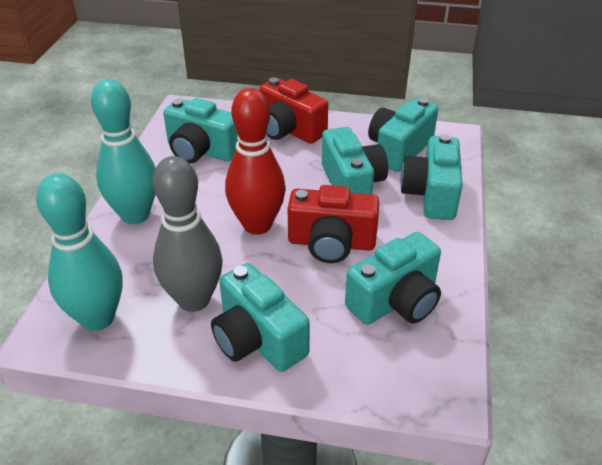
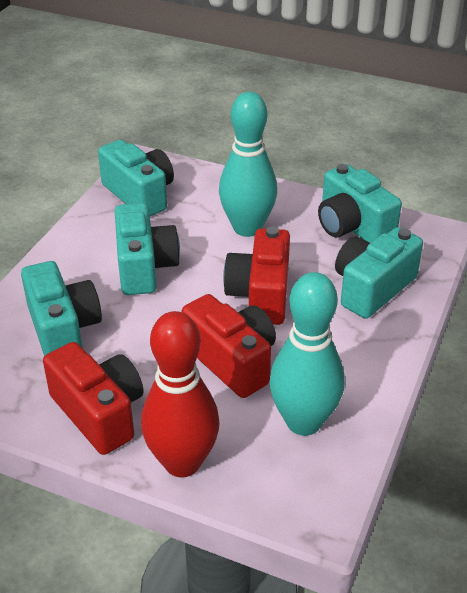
grey bowling pin: [152,156,223,312] = 1 -> none = 0
red camera: [259,78,328,144] [288,185,380,263] = 2 -> [43,342,144,455] [182,294,276,398] [223,227,290,325] = 3
turquoise camera: [163,98,238,163] [211,263,310,372] [322,127,388,194] [345,232,441,325] [368,98,438,172] [400,134,462,220] = 6 -> [21,261,102,356] [98,140,174,216] [115,203,180,295] [318,164,402,243] [335,227,423,318] = 5

